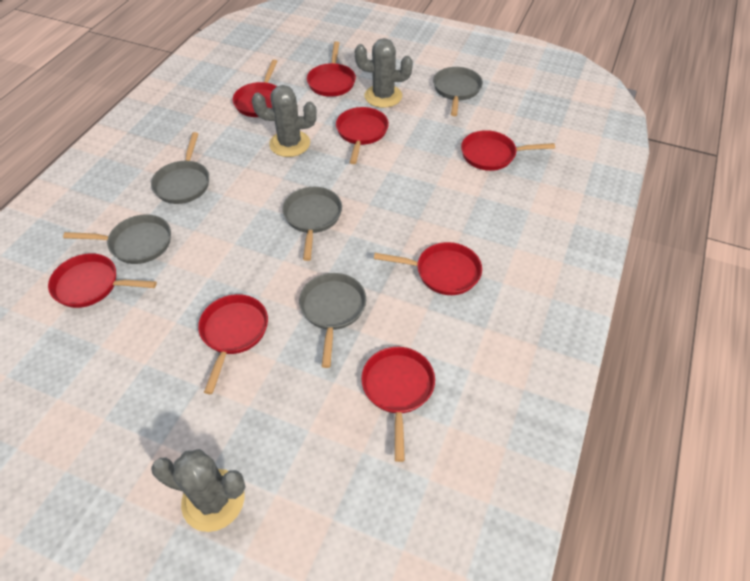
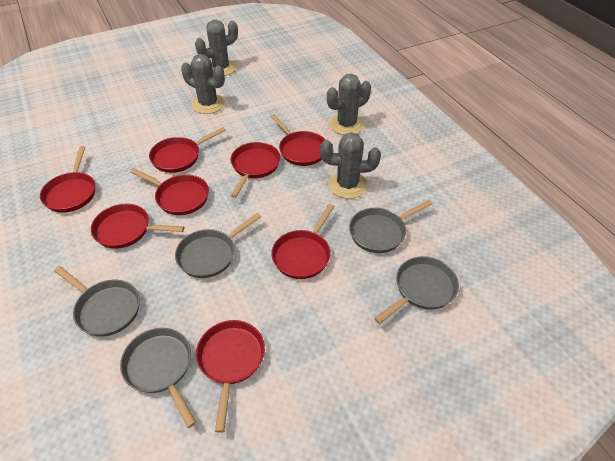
grey cactus: [151,449,246,532] [252,85,317,157] [355,38,413,108] = 3 -> [181,54,225,114] [195,19,238,76] [320,132,381,199] [327,74,371,135] = 4

